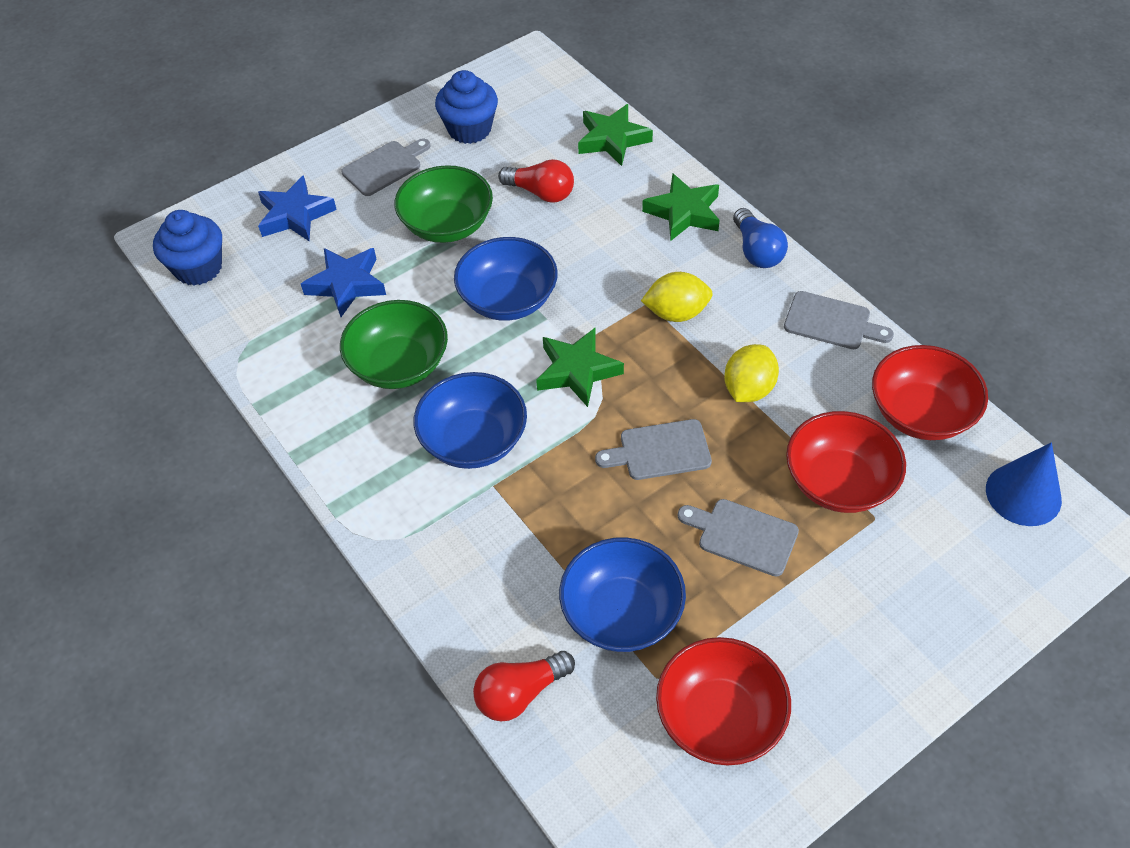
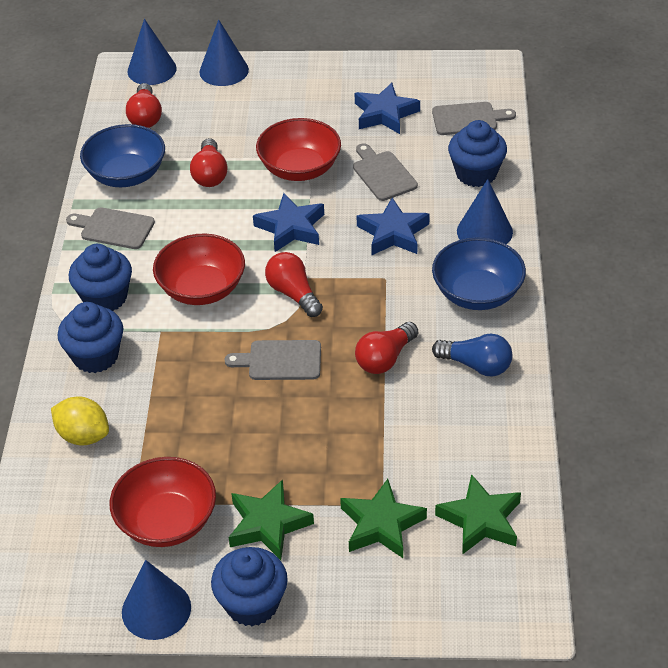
blue bowl: [414,372,527,469] [454,237,558,321] [559,537,686,652] = 3 -> [80,124,165,187] [432,237,526,310] = 2
blue cone: [986,442,1062,526] = 1 -> [122,560,191,640] [128,19,177,85] [199,19,249,86] [457,179,513,245] = 4
blue cupcake: [153,210,222,286] [435,70,498,144] = 2 -> [57,302,123,373] [69,244,132,311] [211,547,288,626] [448,120,507,187] = 4
blue star: [258,175,337,241] [301,248,386,317] = 2 -> [253,193,324,252] [355,82,420,134] [357,198,430,255] = 3
green bowl: [340,300,448,389] [394,165,493,243] = 2 -> none = 0
red light bulb: [473,651,575,721] [498,159,574,203] = 2 -> [126,83,162,128] [190,138,227,187] [265,252,323,317] [355,322,418,374] = 4
yellow lemon: [641,272,713,322] [724,344,779,402] = 2 -> [51,397,109,445] = 1

